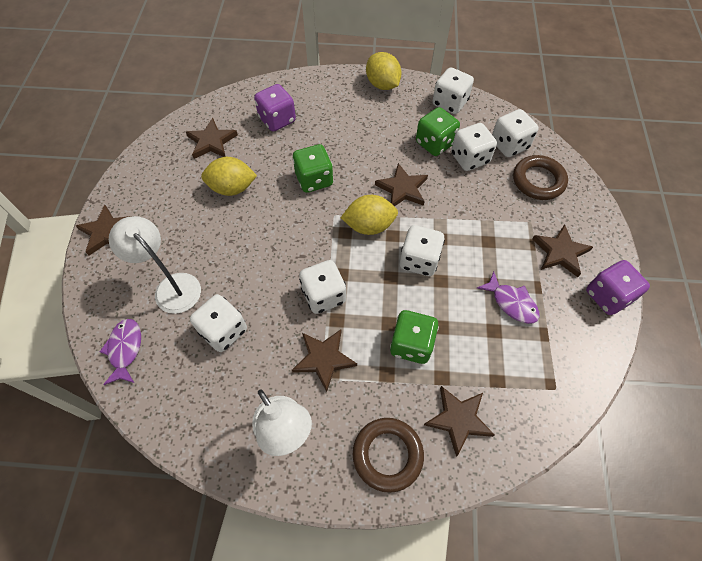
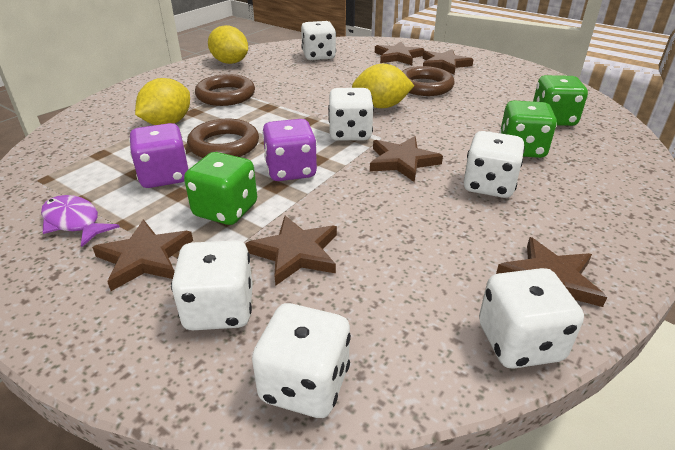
brown ring: [353,418,424,493] [513,155,568,200] = 2 -> [187,119,259,158] [195,74,255,106] [402,66,455,96] = 3
purple fish: [100,319,141,385] [477,271,540,324] = 2 -> [41,195,120,247] = 1
white lamp: [109,216,201,314] [252,389,312,456] = 2 -> none = 0

